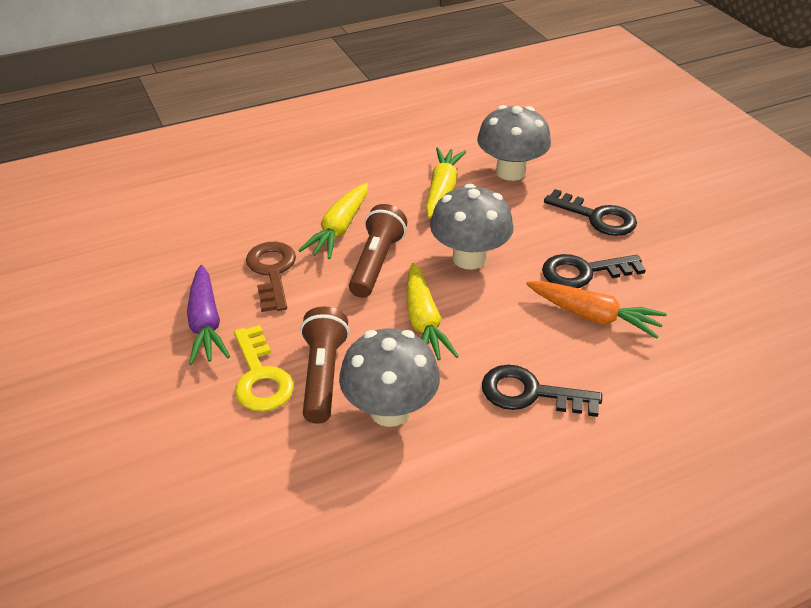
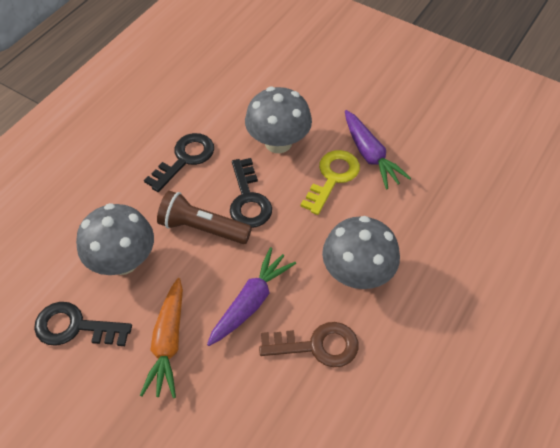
brown flashlight: [300,307,350,424] [349,204,407,298] = 2 -> [157,191,252,244] = 1
purple carrot: [187,265,230,365] = 1 -> [207,247,296,346] [345,110,411,189] = 2
yellow carrot: [298,183,368,259] [406,263,459,360] [426,147,466,218] = 3 -> none = 0

